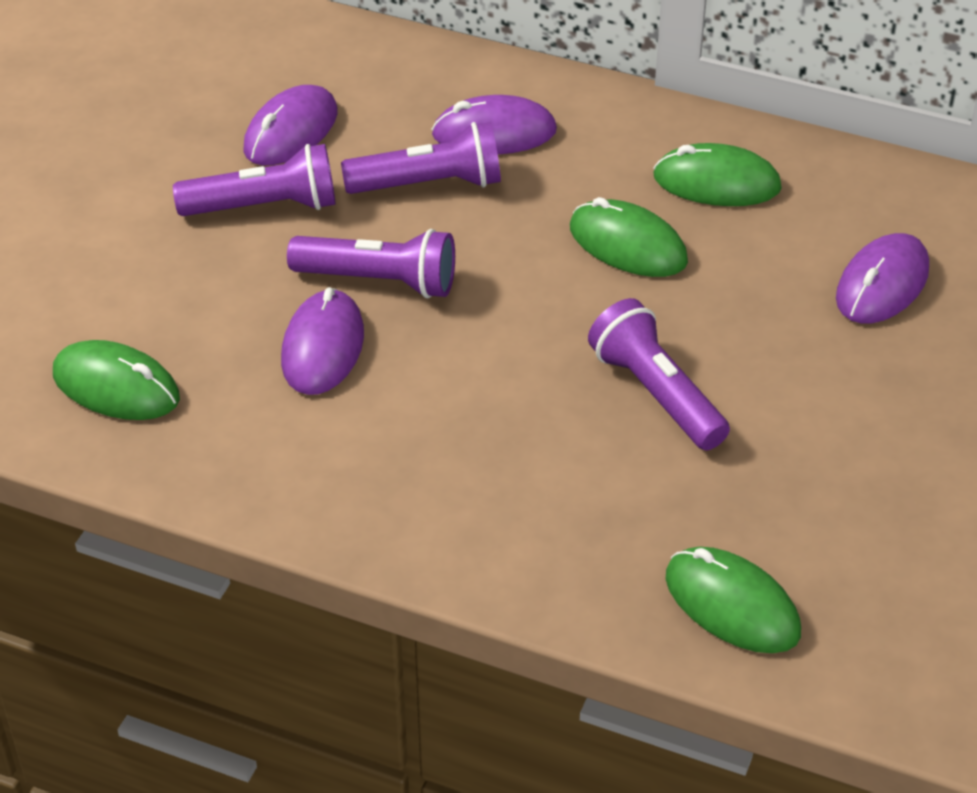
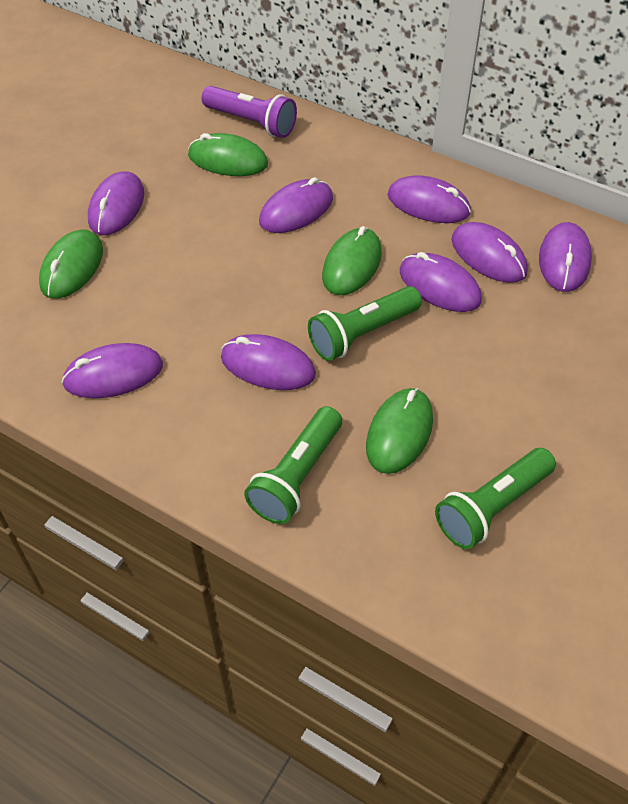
green flashlight: none = 0 -> [244,406,342,524] [308,286,422,361] [435,448,556,549] = 3
purple flashlight: [173,144,336,216] [287,229,455,298] [341,122,501,194] [588,298,730,450] = 4 -> [201,86,297,138] = 1
purple mouse: [243,85,337,166] [281,287,364,395] [432,95,557,155] [836,233,929,324] = 4 -> [62,343,163,398] [88,171,144,235] [221,334,316,390] [259,177,333,233] [387,175,471,223] [400,252,482,312] [451,222,528,283] [539,222,592,292] = 8

